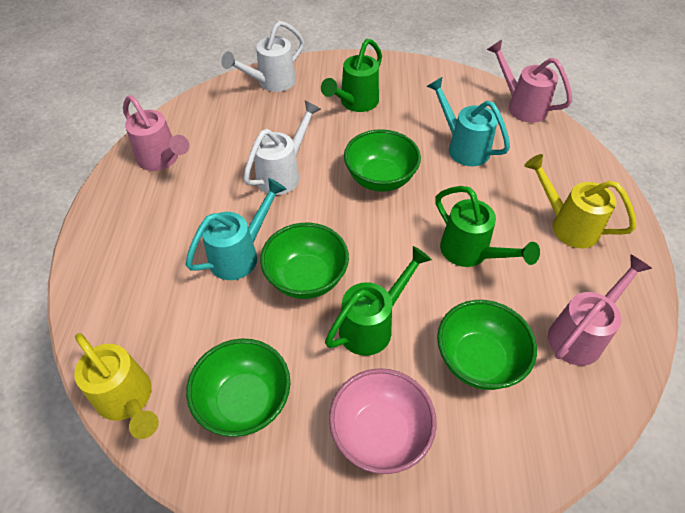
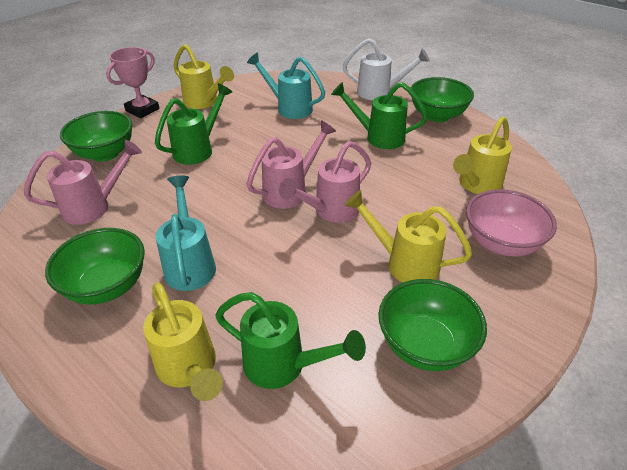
pink trophy: none = 0 -> [106,47,160,118] = 1
white watering can: [221,21,304,92] [243,100,321,195] = 2 -> [342,38,430,100] = 1
yellow watering can: [74,333,159,439] [524,154,636,248] = 2 -> [143,282,223,401] [174,44,234,109] [344,190,472,283] [453,116,512,194] = 4

